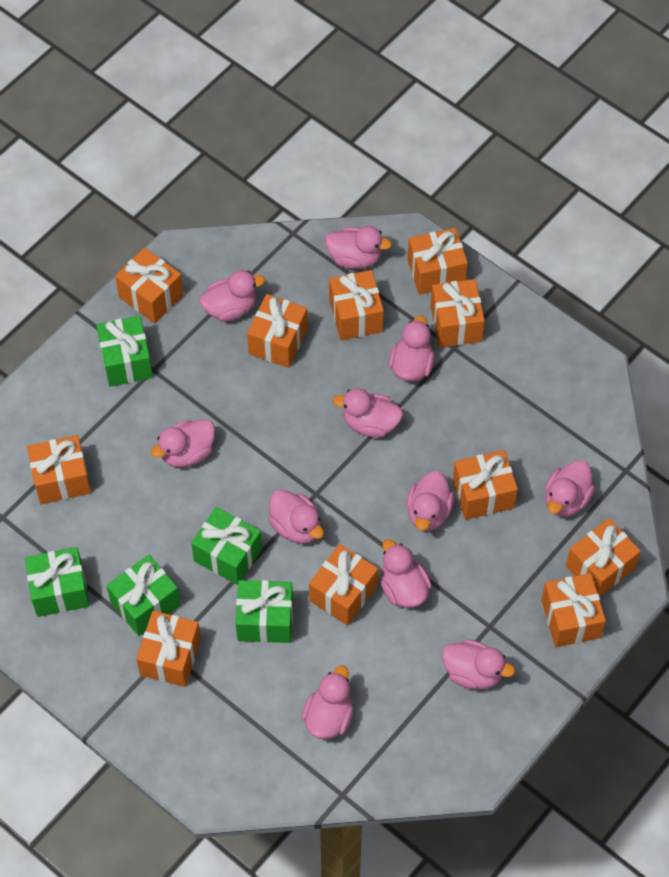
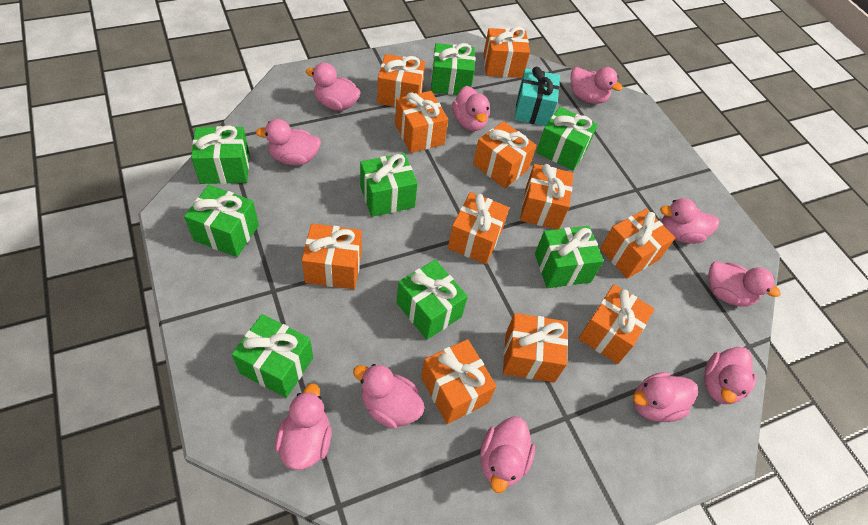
green gift: [25,547,90,617] [96,316,153,387] [106,555,181,636] [191,507,262,585] [236,580,293,643] = 5 -> [184,185,259,257] [191,125,249,184] [232,314,313,398] [360,153,418,217] [397,260,468,340] [431,43,475,95] [535,226,604,288] [536,107,598,171] = 8
turquoise gift: none = 0 -> [514,67,560,126] = 1

